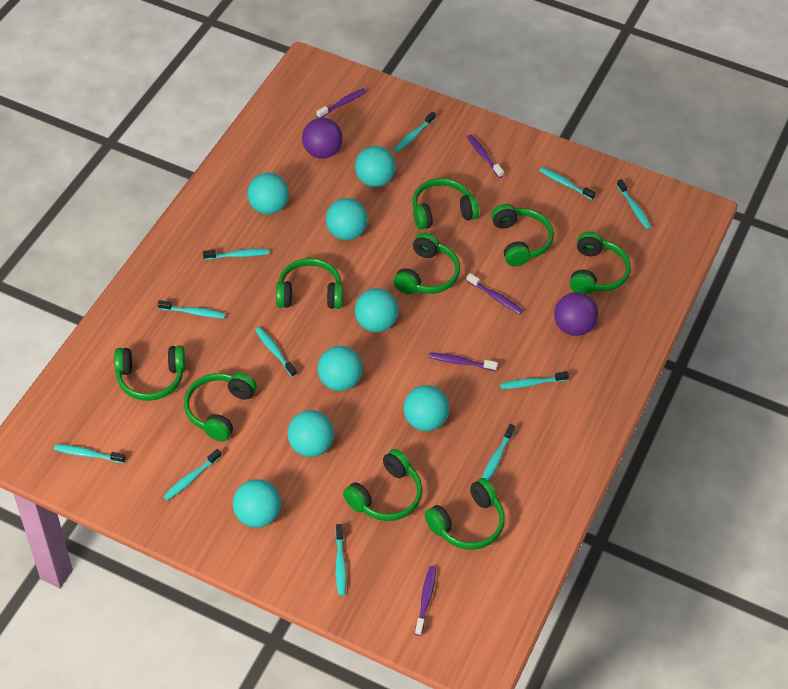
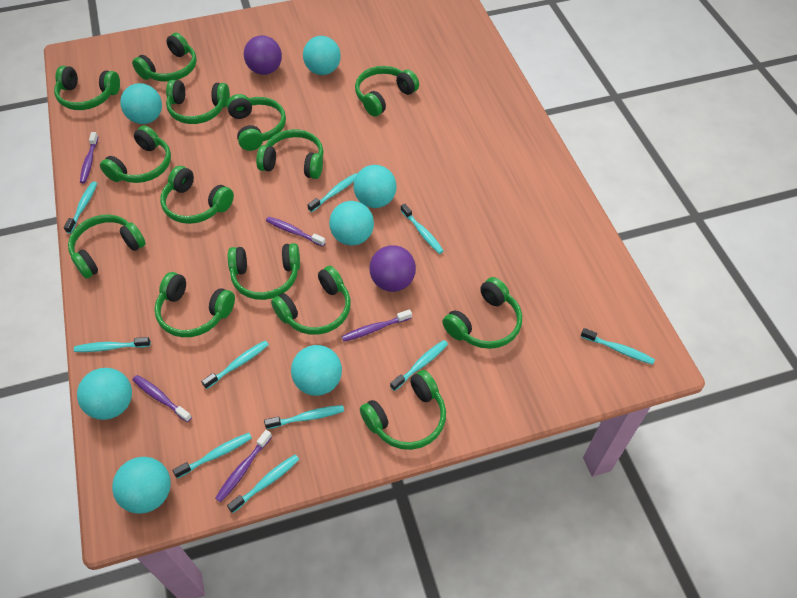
green headphones: [114,346,185,401] [184,373,257,441] [276,258,343,309] [343,449,422,521] [393,233,460,294] [412,178,479,230] [425,478,505,550] [491,204,554,266] [570,231,631,295] = 9 -> [54,66,120,110] [68,215,146,279] [100,125,171,183] [132,33,197,82] [155,272,235,337] [160,166,234,224] [166,80,230,124] [227,94,286,151] [228,243,300,300] [256,129,324,179] [271,266,351,335] [355,66,419,117] [360,370,446,450] [442,277,522,349] = 14
turquoise ball: [233,479,281,528] [247,173,289,215] [287,410,334,457] [317,346,363,391] [326,198,368,240] [355,146,396,187] [355,288,399,332] [404,385,449,431] = 8 -> [77,368,132,420] [112,457,171,514] [120,83,162,124] [291,345,342,396] [303,36,341,75] [329,201,374,246] [353,165,396,208] = 7
turquoise toothbrush: [54,444,125,463] [158,300,226,319] [163,449,222,500] [203,249,269,260] [255,327,297,377] [335,524,346,596] [394,111,436,152] [482,424,515,481] [500,371,569,389] [539,167,596,200] [617,179,652,229] = 11 -> [64,181,97,234] [74,337,151,352] [172,433,252,479] [201,341,269,389] [227,454,300,513] [264,405,344,429] [308,173,357,212] [390,340,448,391] [400,203,444,254] [581,328,655,365] = 10

